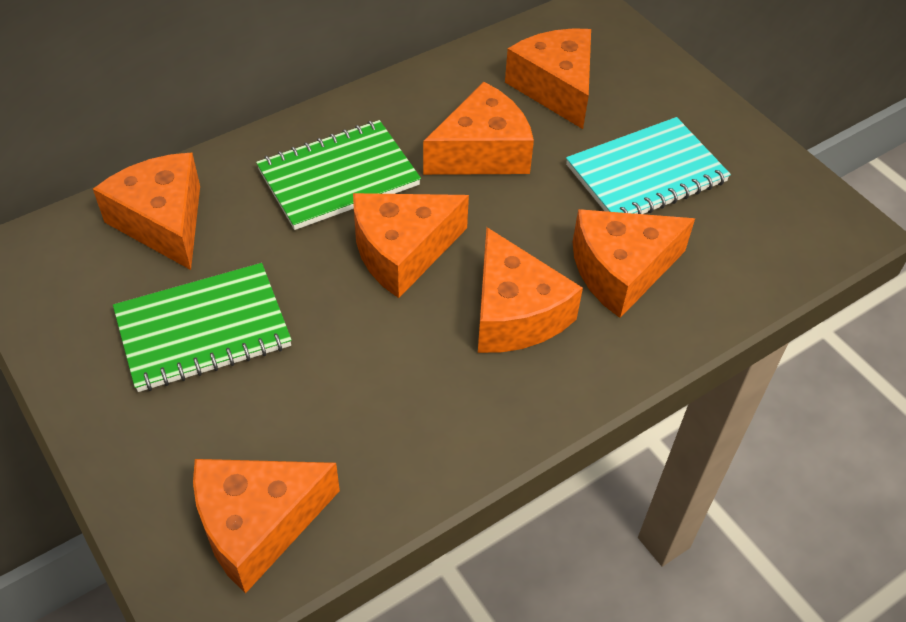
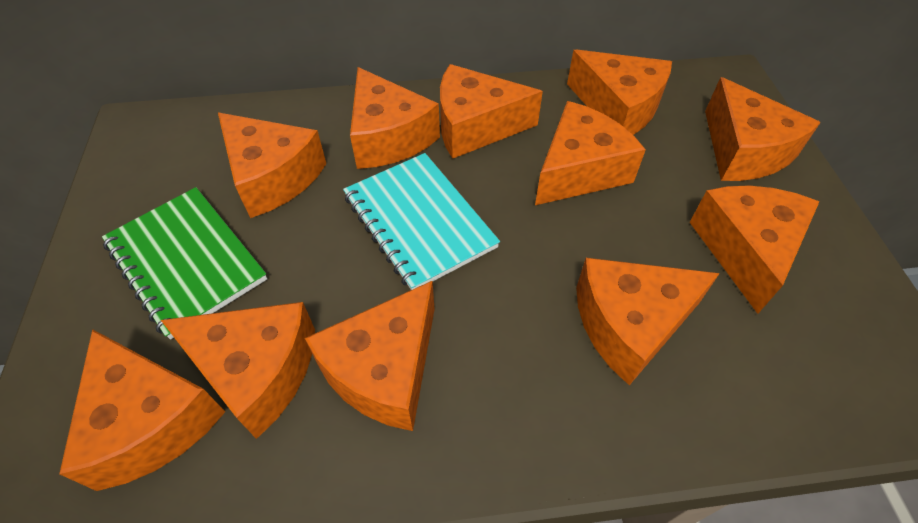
green notebook: [113,263,292,392] [256,120,421,230] = 2 -> [102,187,267,339] = 1
orange cheese: [93,153,200,270] [193,459,340,594] [353,193,469,298] [423,82,534,175] [478,227,583,353] [505,28,591,129] [573,209,695,318] = 7 -> [59,329,225,491] [161,302,315,439] [218,113,326,218] [305,281,435,431] [350,67,440,169] [440,64,543,159] [535,101,646,205] [567,50,672,135] [576,258,720,385] [690,186,819,314] [705,77,821,181] = 11

